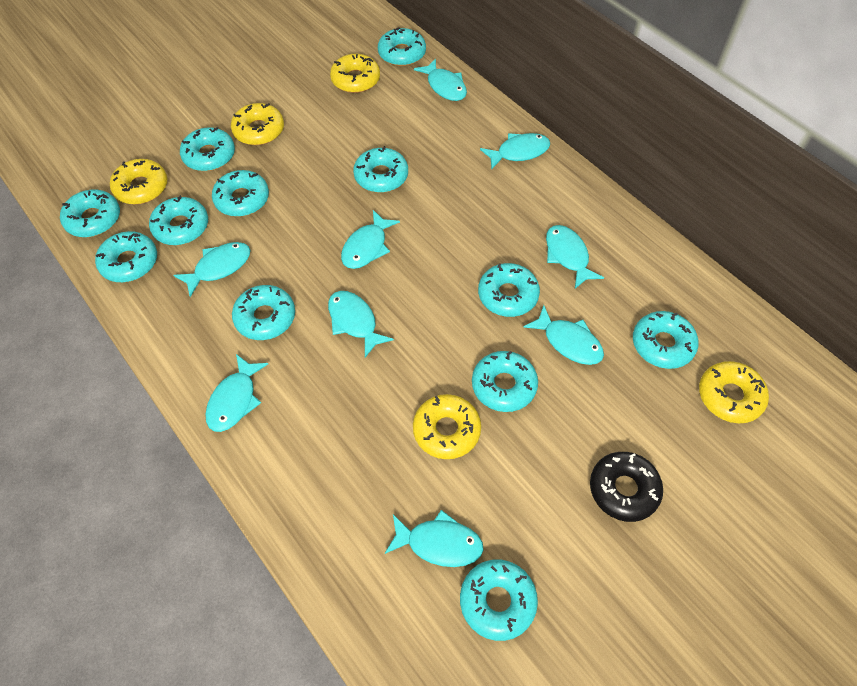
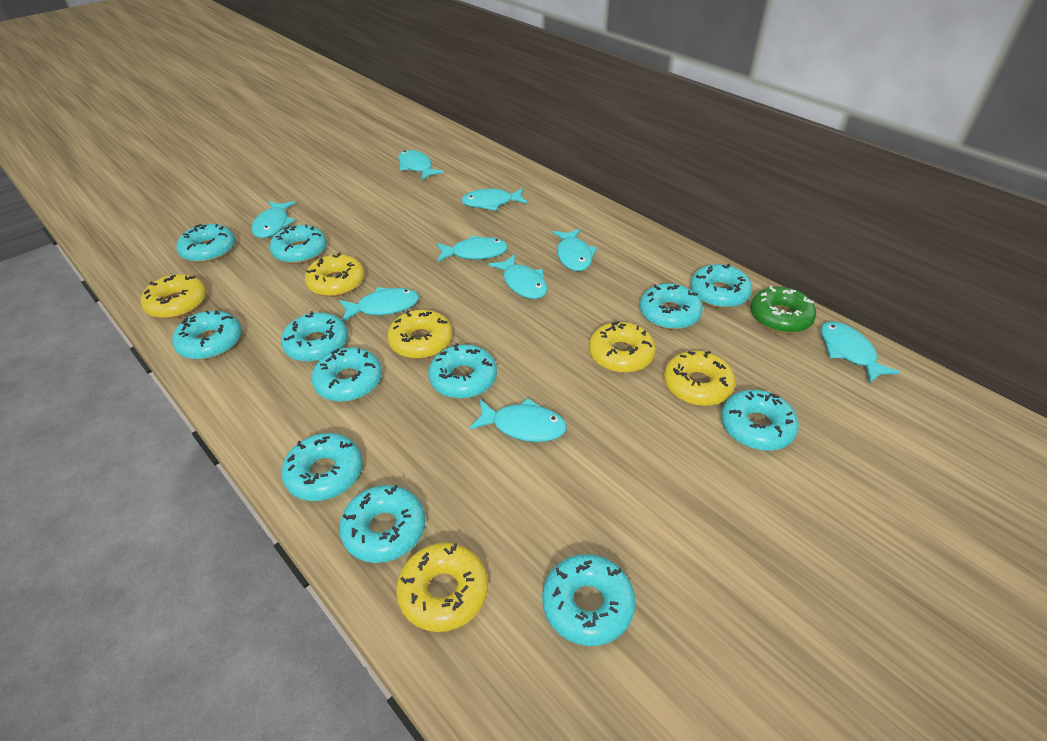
black donut: [590,452,663,522] = 1 -> none = 0
green donut: none = 0 -> [751,286,816,333] = 1
yellow donut: [110,159,167,204] [231,103,284,145] [330,54,380,93] [413,394,481,459] [699,361,769,423] = 5 -> [141,274,206,319] [305,252,365,297] [388,310,453,359] [396,543,488,632] [589,321,656,373] [664,351,735,406] = 6

